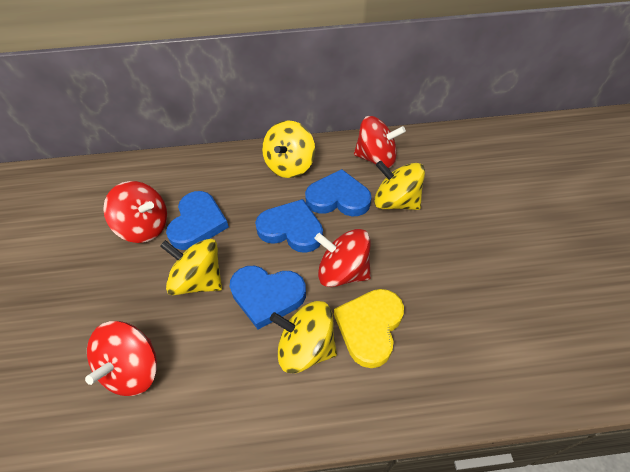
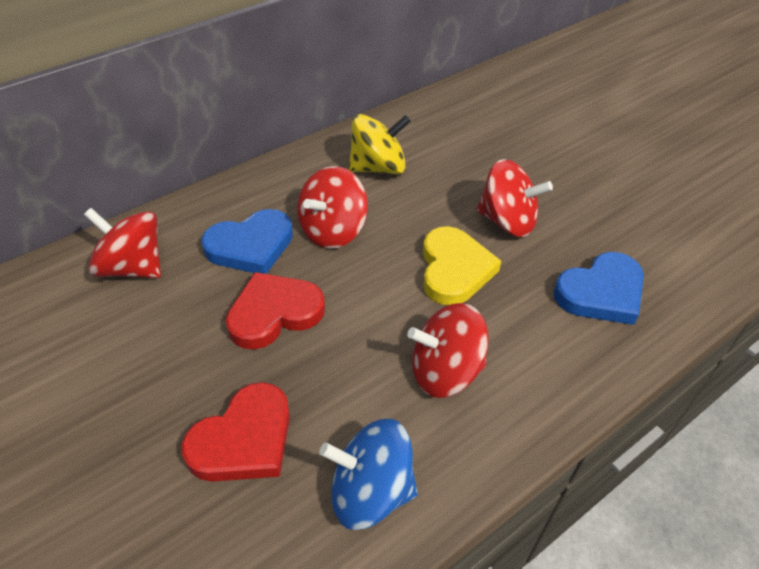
blue heart: [166,191,229,250] [229,266,306,330] [255,199,323,253] [305,169,372,217] = 4 -> [201,209,293,274] [553,252,644,325] = 2
blue spinning top: none = 0 -> [319,419,418,530] = 1
red heart: none = 0 -> [181,382,290,482] [226,272,325,349] = 2
yellow spinning top: [160,239,222,295] [262,120,315,178] [270,301,337,373] [374,161,425,210] = 4 -> [349,114,411,174] = 1

